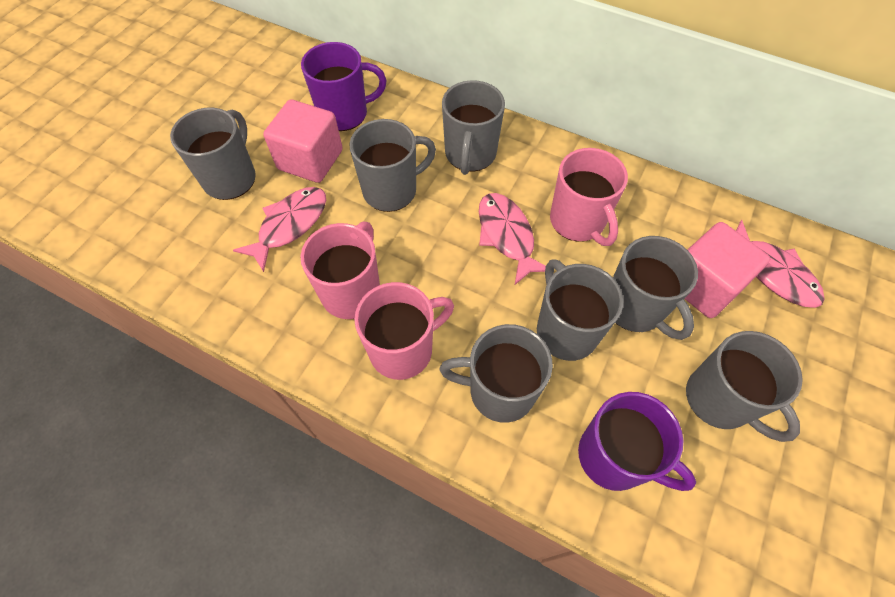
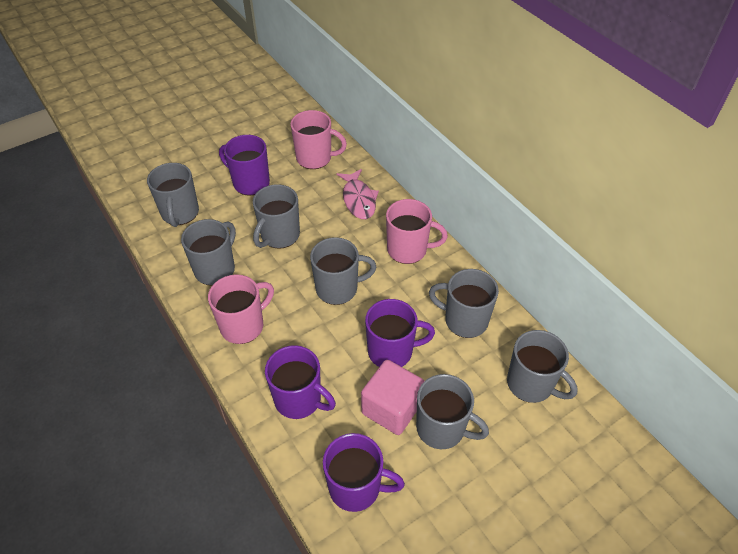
pink cube: [263,99,343,183] [685,222,770,318] = 2 -> [361,360,424,435] = 1
pink fish: [233,187,326,272] [479,193,546,285] [736,220,825,308] = 3 -> [337,169,379,219] = 1
purple mug: [301,42,387,131] [578,392,696,491] = 2 -> [219,135,270,196] [265,345,336,419] [323,433,405,512] [365,299,435,367] = 4

